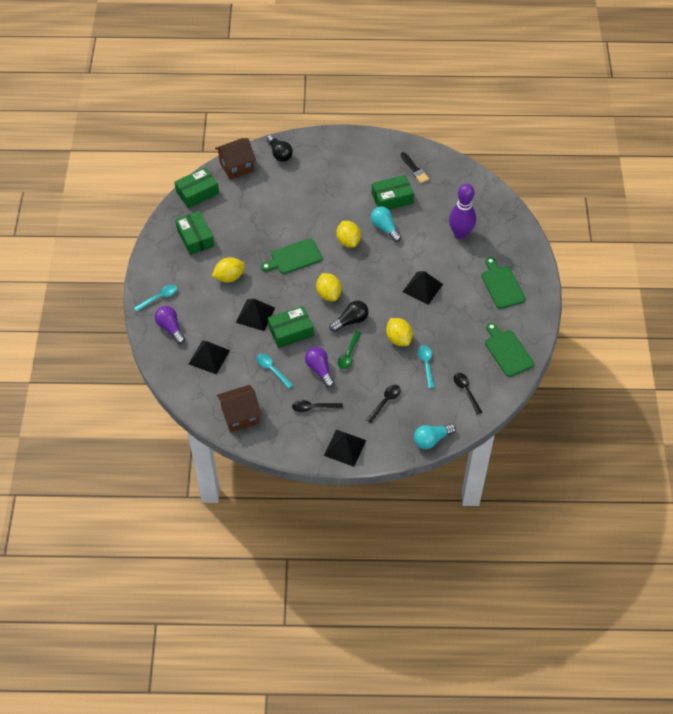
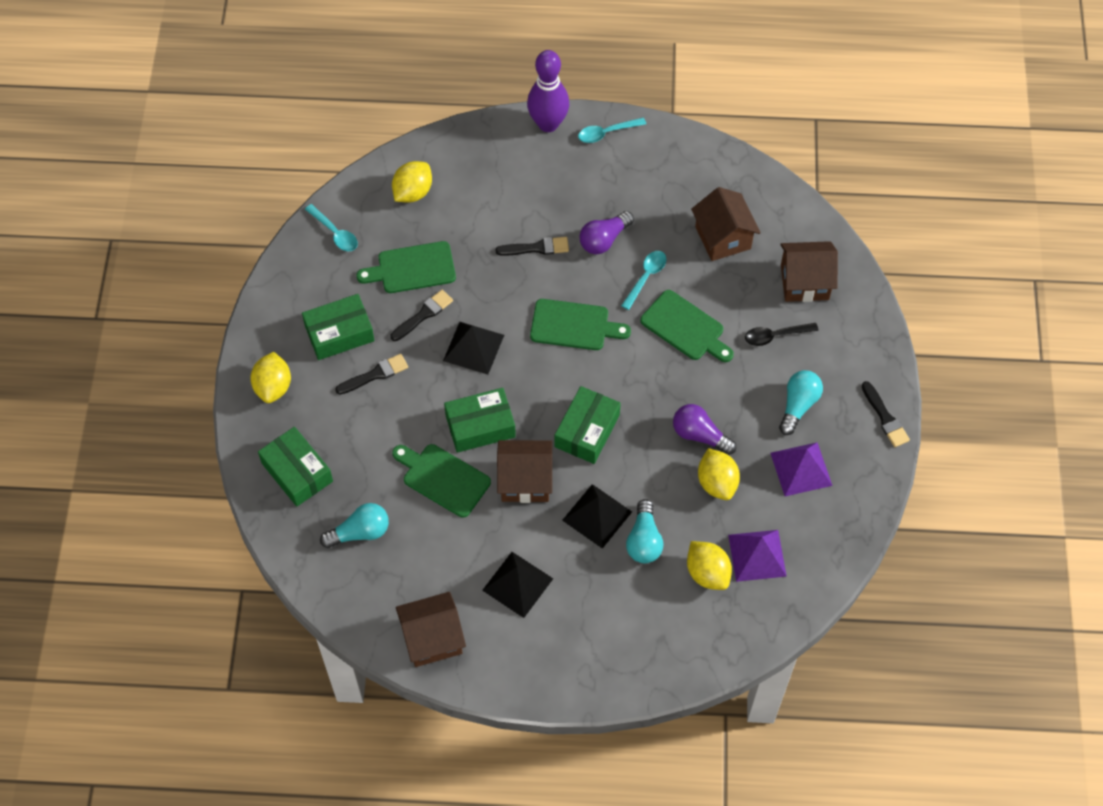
black brush: [401,152,429,183] = 1 -> [335,354,408,395] [390,290,453,341] [495,237,569,256] [862,381,910,447] = 4
black light bulb: [266,135,293,162] [329,300,369,332] = 2 -> none = 0
black pyramid: [189,340,230,374] [236,299,275,331] [324,430,366,467] [403,271,443,305] = 4 -> [443,322,504,375] [482,552,553,618] [562,484,632,549] = 3
black spoon: [292,400,343,412] [366,385,401,423] [454,373,482,415] = 3 -> [745,323,818,346] = 1
brown house: [215,138,256,180] [217,385,261,432] = 2 -> [396,592,466,667] [497,440,552,503] [691,187,761,261] [780,241,838,302] = 4
green cutting board: [261,238,323,274] [481,257,525,309] [485,322,534,377] = 3 -> [357,241,456,293] [392,444,491,518] [530,299,631,350] [640,290,734,362] = 4
green spoon: [338,331,361,369] = 1 -> none = 0
purple pyramid: none = 0 -> [728,530,787,582] [770,442,832,496] = 2
turquoise light bulb: [371,207,401,242] [414,424,456,449] = 2 -> [320,503,389,548] [626,499,663,563] [779,370,823,435] = 3

